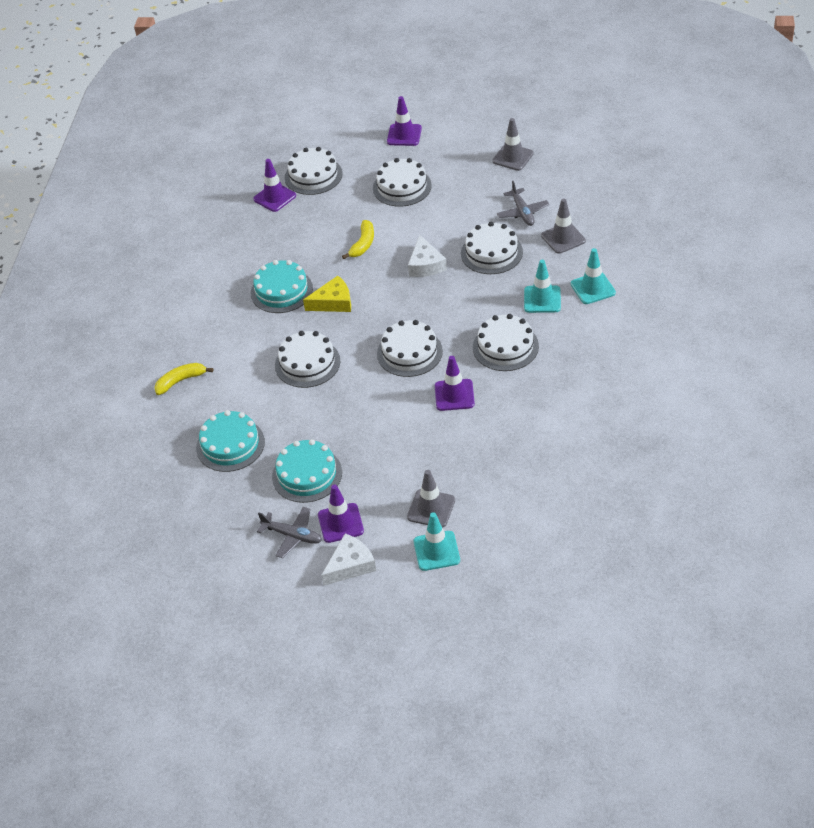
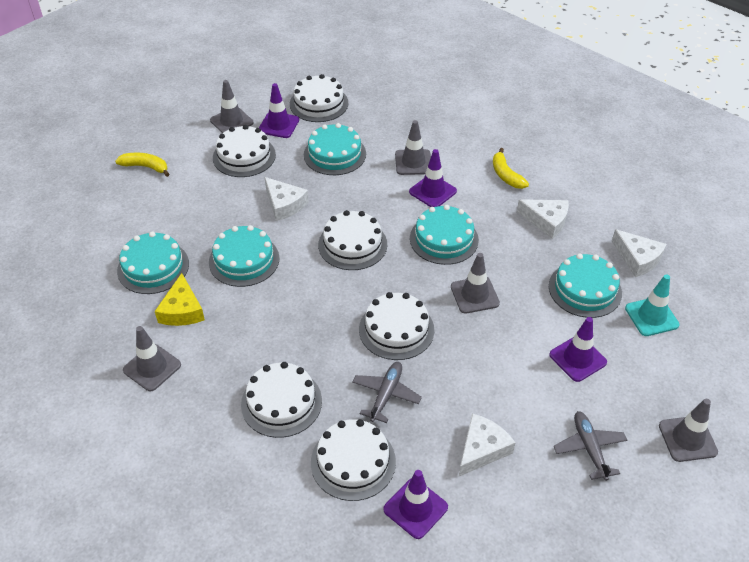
grey traffic cone: [407,470,455,528] [492,118,534,171] [541,198,586,254] = 3 -> [123,326,181,391] [210,80,254,133] [395,120,431,175] [451,253,500,314] [659,399,718,462] = 5
turquoise cake: [196,410,265,472] [251,260,313,313] [272,439,342,503] = 3 -> [117,232,189,294] [209,225,280,287] [304,123,366,175] [410,205,479,265] [549,253,622,318] = 5
turquoise traffic cone: [414,512,460,571] [524,260,561,313] [571,248,616,304] = 3 -> [625,275,679,336] = 1
white cheese: [321,533,376,586] [408,235,447,277] = 2 -> [265,177,309,221] [459,413,516,476] [517,199,569,239] [612,229,666,277] = 4

